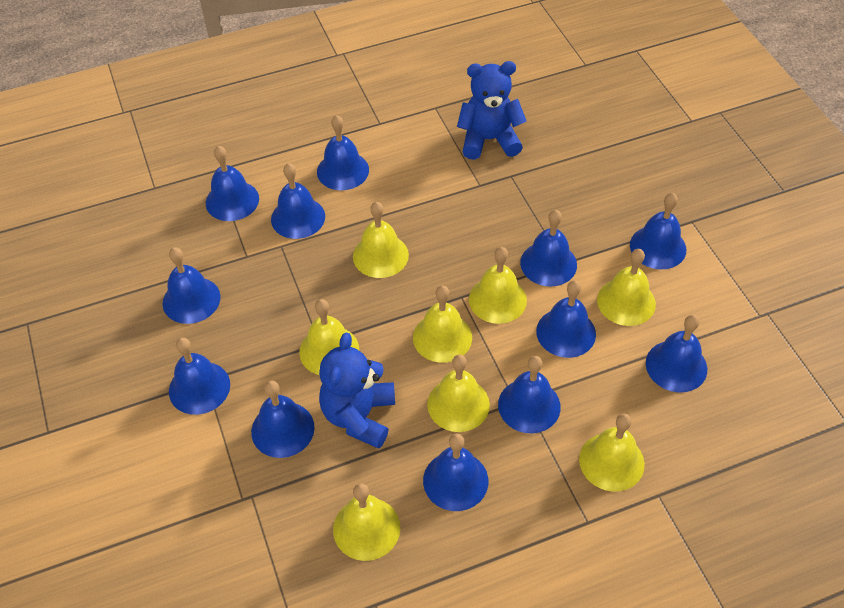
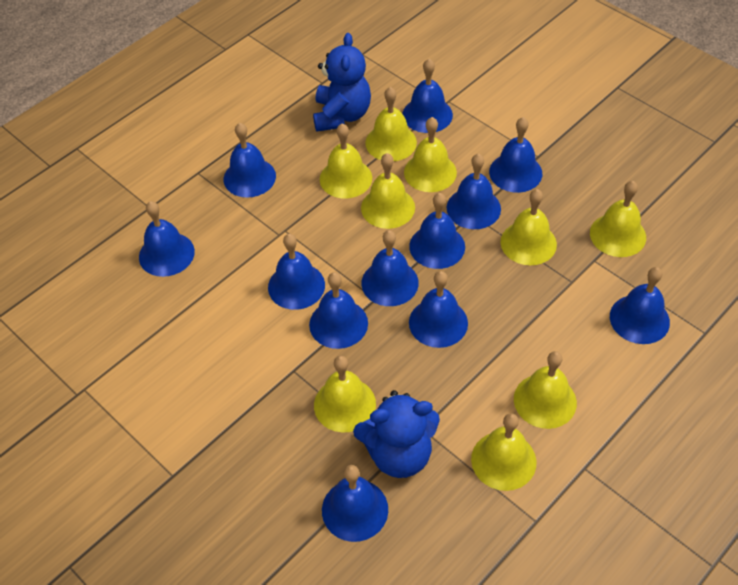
yellow bell: [299,299,359,375] [333,483,400,561] [353,202,409,278] [413,285,472,363] [427,354,490,432] [469,247,527,324] [579,414,645,492] [597,249,656,326] = 8 -> [314,356,376,433] [320,123,372,199] [361,153,415,229] [365,87,417,161] [404,117,457,192] [471,413,536,491] [501,189,557,265] [514,351,577,429] [590,181,646,257] = 9

